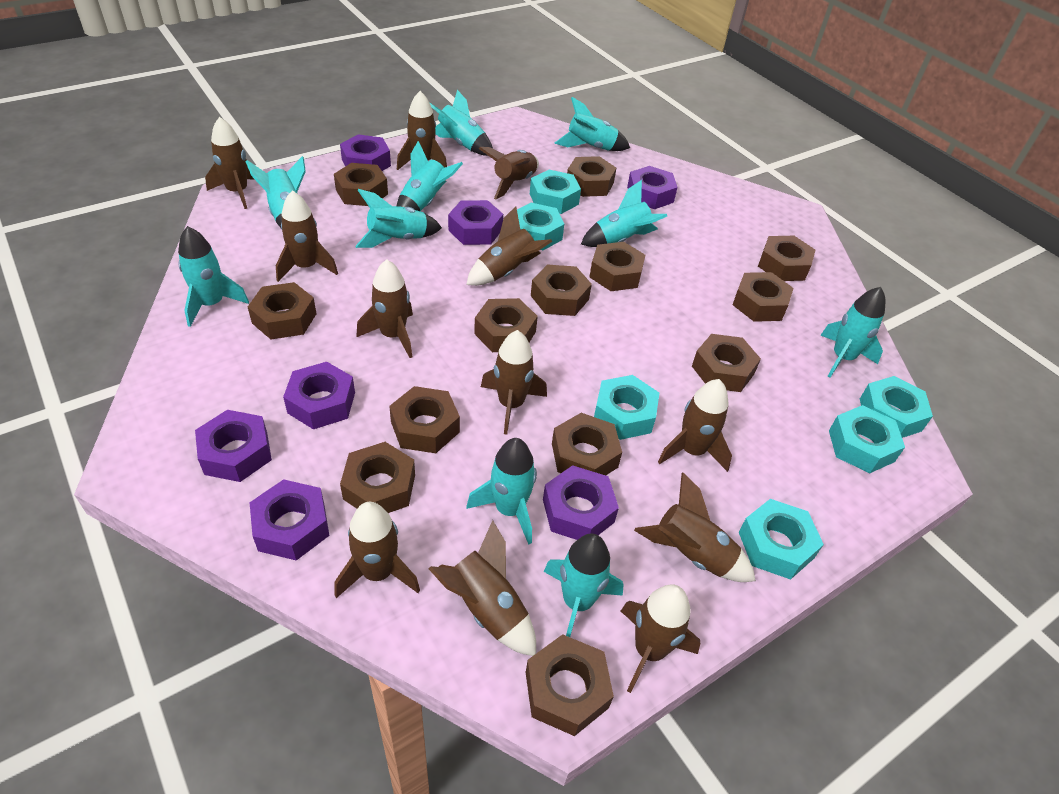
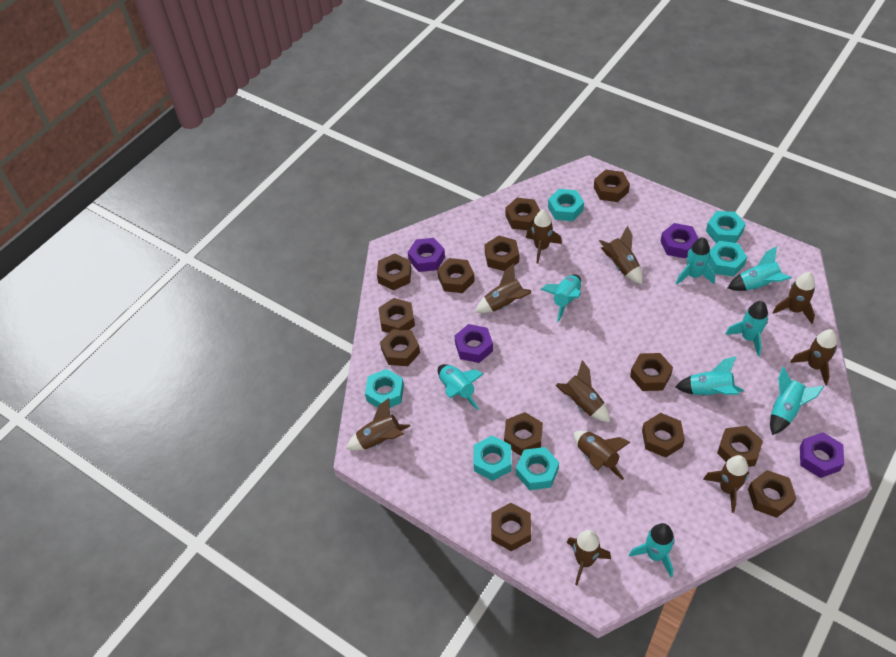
brown rocket: [205,117,254,209] [276,190,338,282] [335,502,420,598] [356,259,413,358] [397,91,447,170] [429,520,536,656] [466,206,552,286] [479,147,539,199] [481,330,547,435] [621,584,700,693] [634,473,756,582] [658,379,732,472] = 12 -> [346,398,410,451] [475,263,531,313] [526,210,562,264] [556,360,610,422] [567,530,611,585] [574,431,630,480] [599,226,643,284] [703,455,749,513] [772,272,815,324] [791,329,837,385] = 10
purple nut: [195,410,272,482] [249,479,329,560] [283,362,355,429] [340,134,391,171] [448,200,503,245] [543,465,619,540] [627,166,678,209] = 7 -> [408,238,445,272] [455,324,493,363] [660,223,699,258] [800,432,844,478] = 4
turquoise rocket: [178,226,249,327] [245,156,306,228] [355,189,442,248] [396,141,463,211] [430,90,493,156] [466,438,537,545] [544,534,624,637] [555,97,630,151] [581,180,667,247] [820,287,885,378] = 10 -> [438,364,484,410] [541,274,581,322] [629,523,675,577] [675,356,744,396] [676,237,715,285] [725,301,768,356] [728,246,792,291] [770,366,824,435] = 8

